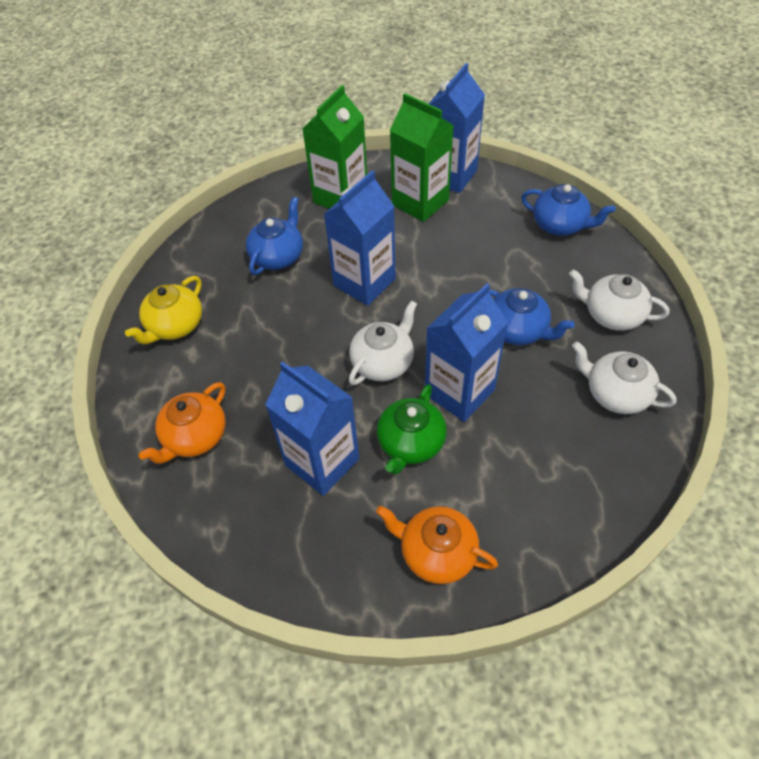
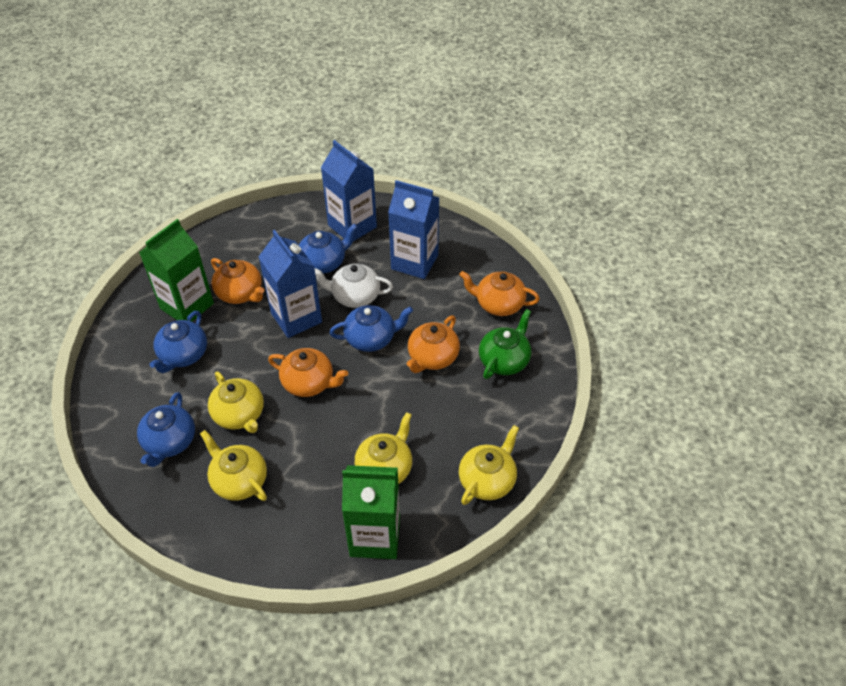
blue carton: [265,361,359,496] [324,170,396,306] [425,284,508,422] [429,63,485,193] = 4 -> [259,230,322,338] [321,140,377,241] [388,180,440,279] = 3
blue teapot: [246,197,303,275] [489,288,575,345] [521,184,615,236] = 3 -> [137,392,195,467] [150,311,207,373] [299,223,358,274] [329,305,413,352] = 4
orange teapot: [139,382,226,464] [376,505,498,584] = 2 -> [211,258,264,304] [268,348,348,397] [407,315,460,373] [459,271,540,316] = 4
white teapot: [349,300,417,385] [569,269,669,331] [572,341,677,414] = 3 -> [314,263,393,308] = 1
yellow teapot: [125,276,202,344] = 1 -> [200,430,267,501] [208,372,264,433] [355,412,412,484] [459,425,519,505] = 4

